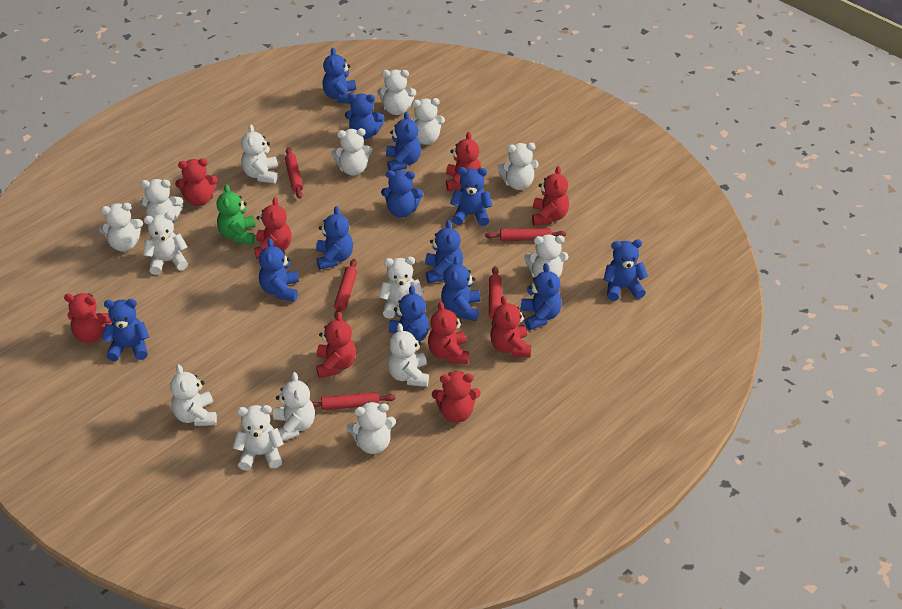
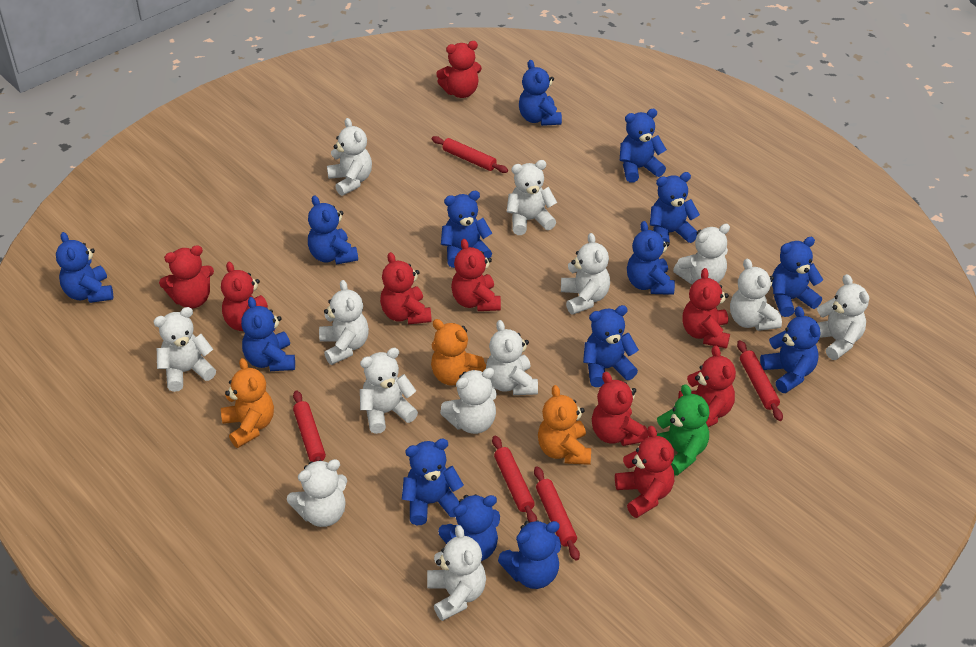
blue teddy bear: [102,299,149,361] [259,238,299,302] [316,206,353,270] [322,48,356,104] [345,93,384,140] [381,170,423,218] [386,112,421,172] [389,285,429,342] [425,220,463,283] [441,256,480,321] [450,167,493,226] [521,263,562,330] [603,239,648,301] = 13 -> [56,232,113,303] [241,297,295,371] [308,195,358,264] [402,439,464,525] [438,494,500,561] [441,191,493,268] [498,520,561,589] [519,60,562,126] [583,305,639,387] [620,109,667,182] [627,221,675,295] [650,172,700,247] [760,306,820,393] [772,237,823,317] = 14
orange teddy bear: none = 0 -> [221,358,274,448] [431,319,486,386] [538,385,591,465] = 3
white teddy bear: [99,203,143,252] [140,179,183,222] [143,212,188,275] [170,364,217,426] [233,405,284,471] [241,124,278,183] [273,372,315,441] [331,128,372,176] [346,402,396,454] [377,70,416,115] [379,257,424,319] [387,323,429,387] [409,98,445,145] [498,143,539,190] [524,234,568,278] = 15 -> [153,307,216,392] [287,459,347,527] [319,280,369,365] [327,118,372,196] [360,348,418,434] [427,525,486,621] [440,368,497,434] [486,320,538,395] [507,160,557,235] [561,233,610,315] [673,224,730,284] [730,259,782,331] [817,274,869,360] = 13

